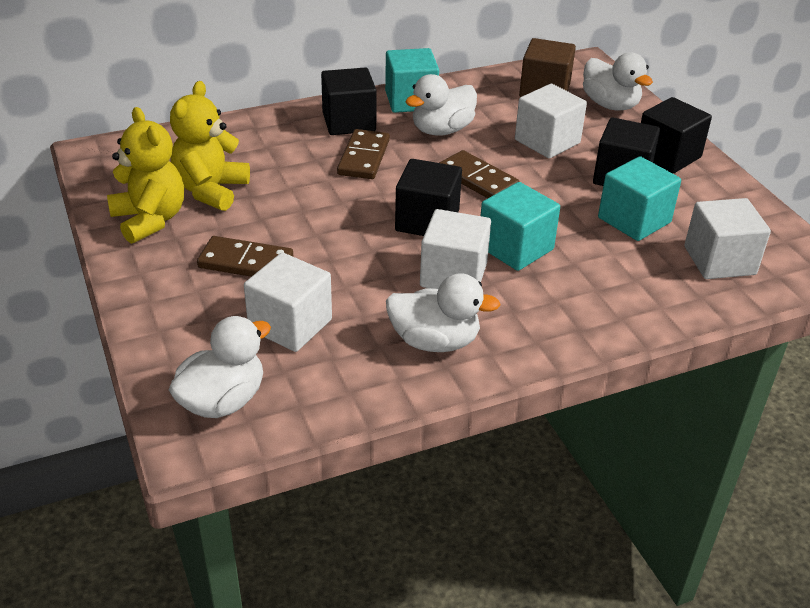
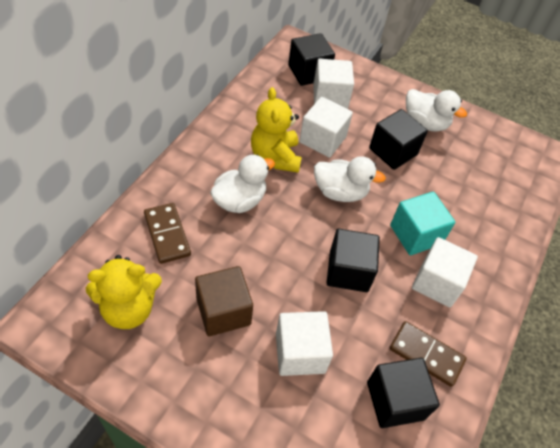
brown domino: [197,236,293,277] [337,129,390,179] [439,150,520,198] = 3 -> [144,203,191,264] [389,321,467,387] = 2
turquoise cube: [385,48,439,113] [481,182,560,271] [598,156,681,241] = 3 -> [390,192,455,255] = 1
white duck: [169,316,271,418] [386,273,500,352] [405,74,477,136] [583,52,653,110] = 4 -> [210,155,275,213] [314,156,386,202] [406,89,467,132] = 3

